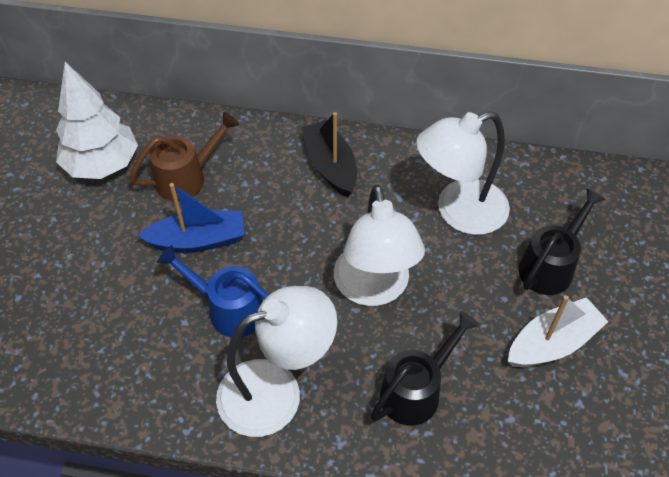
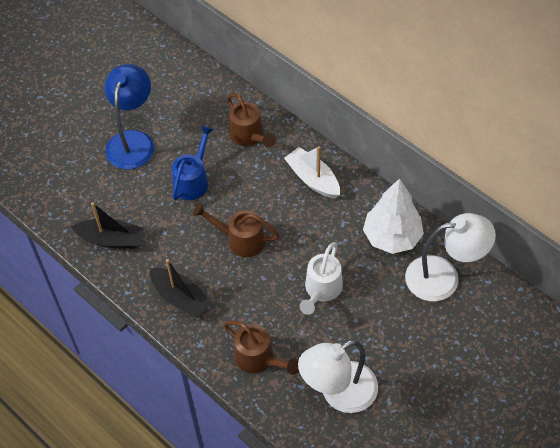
black boat: [301,112,357,197] = 1 -> [71,202,144,249] [150,259,212,318] = 2
black watering can: [370,311,479,426] [519,188,605,295] = 2 -> none = 0
blue boat: [138,183,244,253] = 1 -> none = 0
blue lamp: none = 0 -> [104,64,154,170] = 1
brown watering can: [129,112,239,201] = 1 -> [193,203,280,257] [223,321,299,375] [227,93,276,147] = 3
white lamp: [216,286,337,437] [334,184,425,306] [416,112,510,235] = 3 -> [298,340,378,413] [405,213,496,301] = 2
white watering can: none = 0 -> [300,242,343,315] = 1

